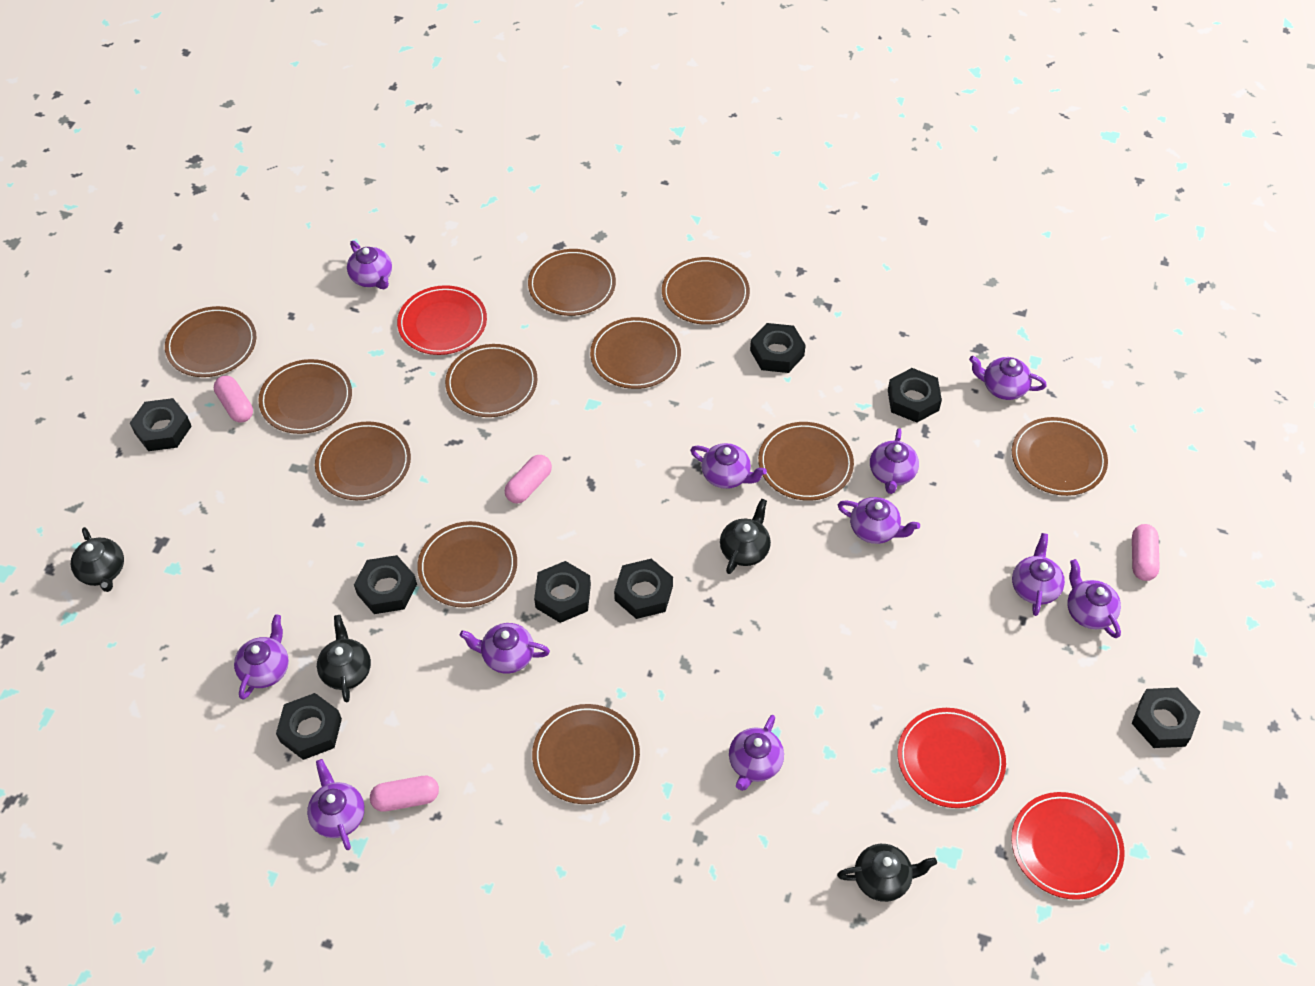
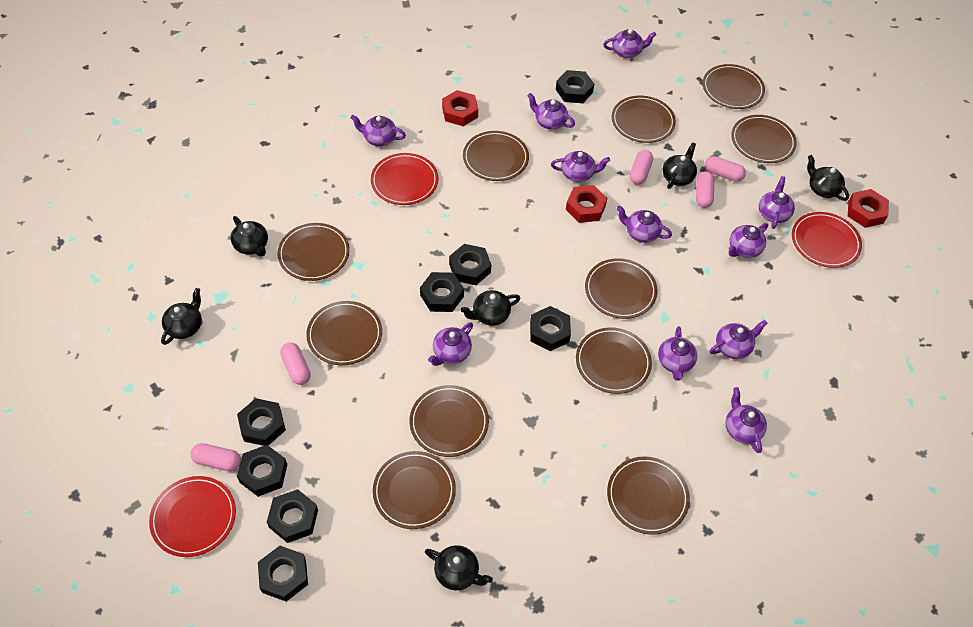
black teapot: [71,527,124,592] [317,615,371,703] [720,499,771,574] [837,844,937,902] = 4 -> [161,288,202,345] [231,216,268,257] [425,545,493,590] [461,290,521,326] [662,142,697,189] [807,155,849,201] = 6
pink capsule: [214,376,253,423] [370,776,439,812] [505,455,552,503] [1132,524,1160,581] = 4 -> [191,443,241,471] [280,342,311,385] [629,150,653,185] [696,171,714,208] [704,156,746,182] = 5
red nut: none = 0 -> [442,90,478,126] [566,185,607,223] [848,189,889,228] = 3

